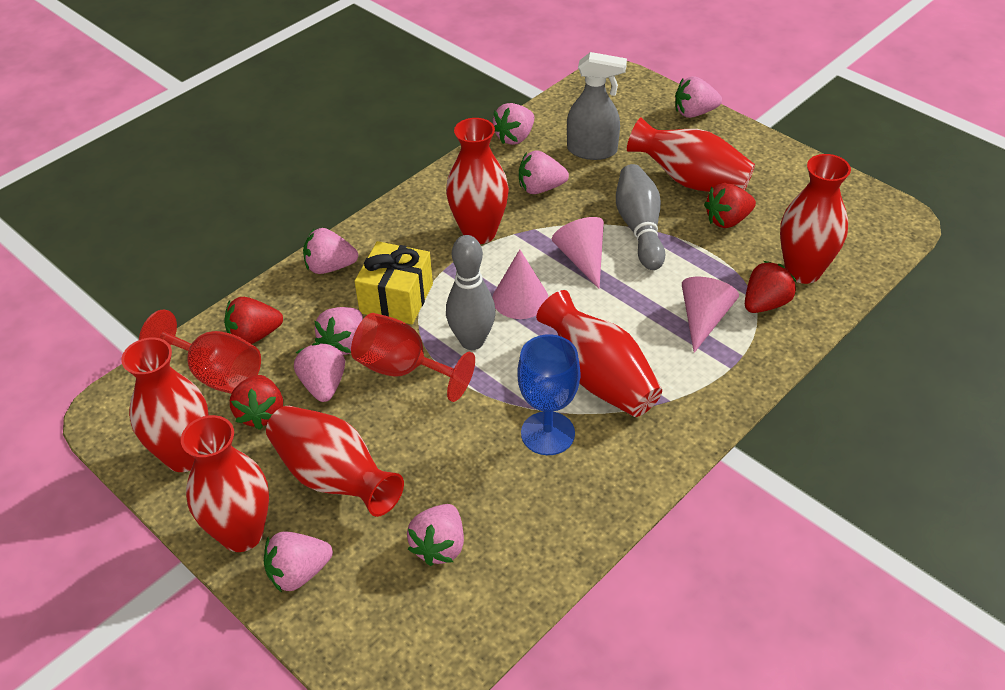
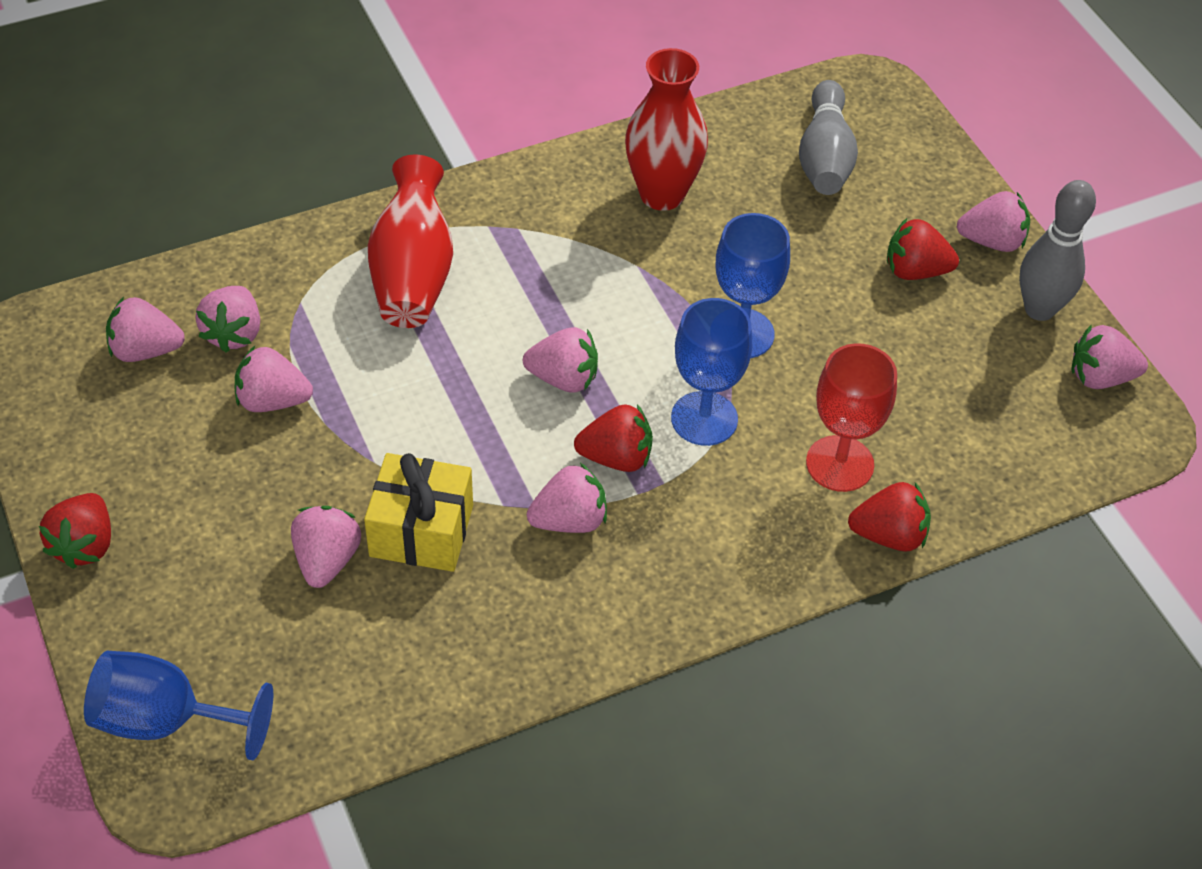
blue goblet: [517,334,580,455] = 1 -> [84,651,273,760] [671,298,752,446] [716,213,790,358] = 3
grey spray bottle: [567,52,627,160] = 1 -> none = 0
pink cone: [492,249,548,319] [552,217,604,288] [682,277,739,353] = 3 -> none = 0
red goblet: [139,310,261,394] [351,313,475,402] = 2 -> [806,343,897,492] = 1
red vase: [121,337,209,472] [181,415,269,552] [266,406,404,517] [446,118,509,244] [536,290,662,417] [627,118,755,192] [780,154,851,284] = 7 -> [368,154,453,328] [625,48,708,211] = 2

